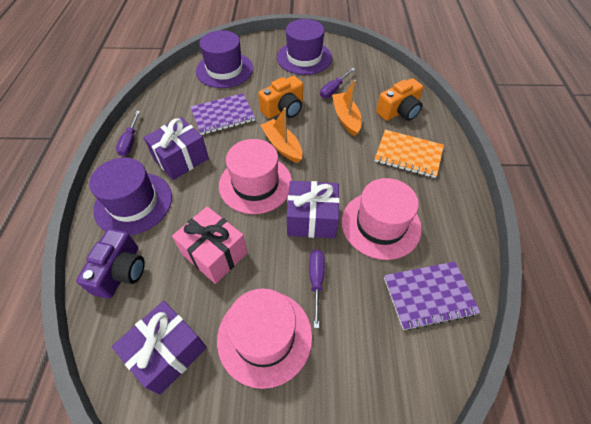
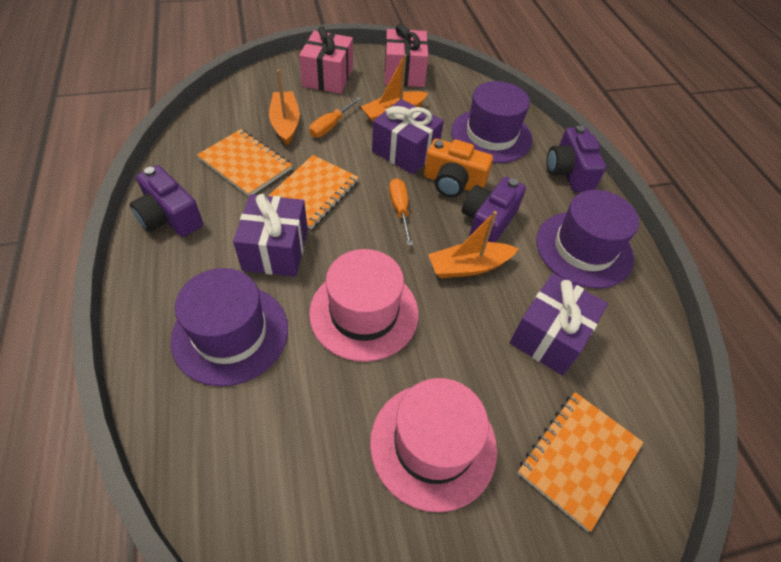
orange boat: [260,108,303,163] [332,80,361,136] = 2 -> [269,70,300,145] [361,54,428,122] [428,211,518,278] = 3
orange camera: [258,76,303,119] [376,78,423,121] = 2 -> [424,139,493,197] = 1
orange notebook: [375,130,444,178] = 1 -> [197,129,292,196] [268,155,359,229] [518,392,644,532] = 3
orange screwdriver: none = 0 -> [309,97,362,137] [389,178,413,246] = 2
pink gift: [172,206,248,284] = 1 -> [299,26,353,94] [385,24,428,87] = 2
pink hat: [217,288,312,389] [219,139,292,214] [342,178,422,260] = 3 -> [309,249,419,362] [370,378,497,512] = 2
purple camera: [76,229,145,299] = 1 -> [130,165,203,237] [462,177,526,242] [546,126,606,192] = 3
purple notebook: [190,93,255,135] [384,261,481,331] = 2 -> none = 0
purple screwdriver: [116,111,140,156] [309,250,325,328] [320,68,355,98] = 3 -> none = 0

